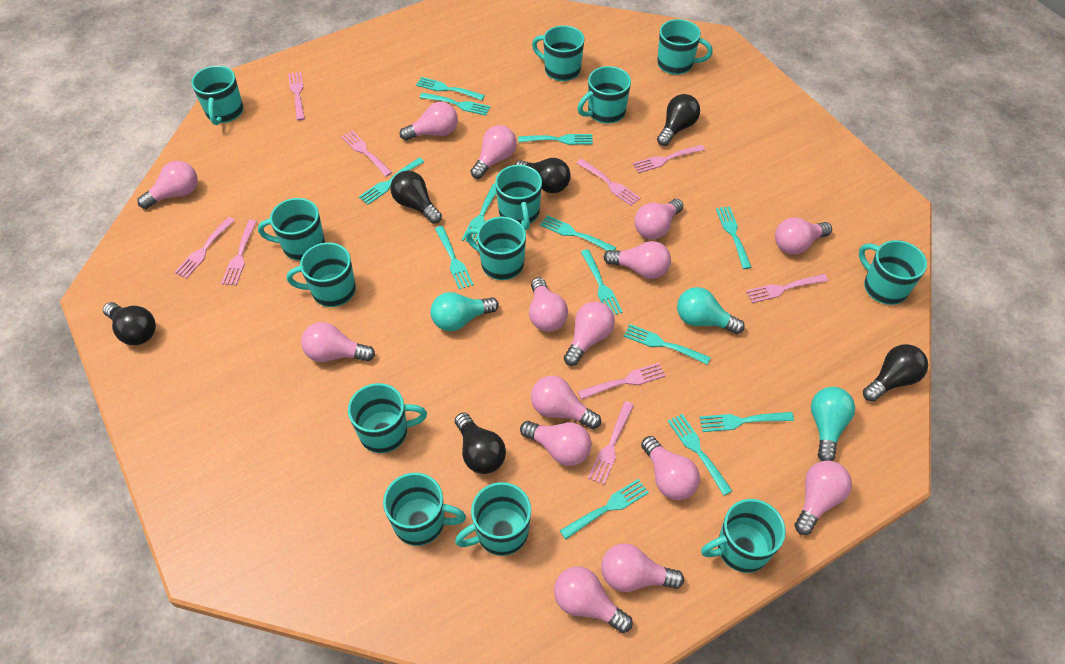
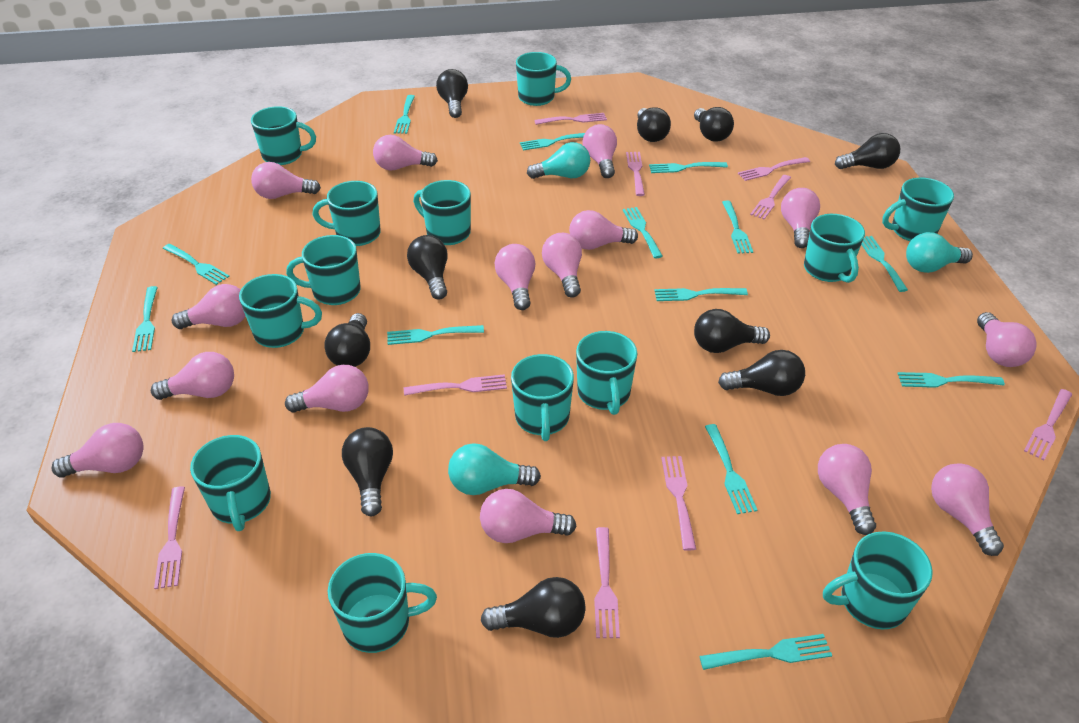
black light bulb: [103,302,156,345] [390,171,442,224] [455,412,506,474] [515,158,571,193] [657,94,700,146] [863,344,928,402] = 6 -> [324,313,370,367] [342,427,393,516] [407,235,448,300] [436,69,468,118] [481,577,586,638] [637,107,671,142] [694,107,734,142] [694,309,770,353] [718,350,805,396] [835,133,900,169] = 10

